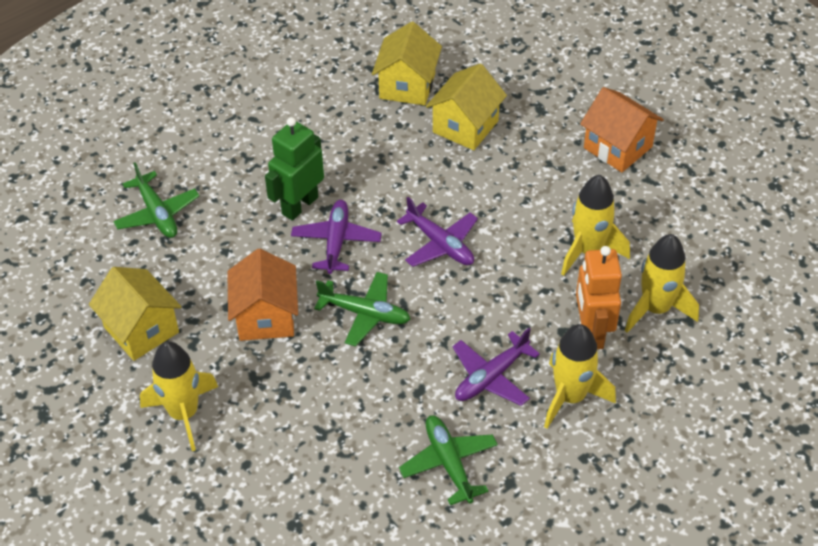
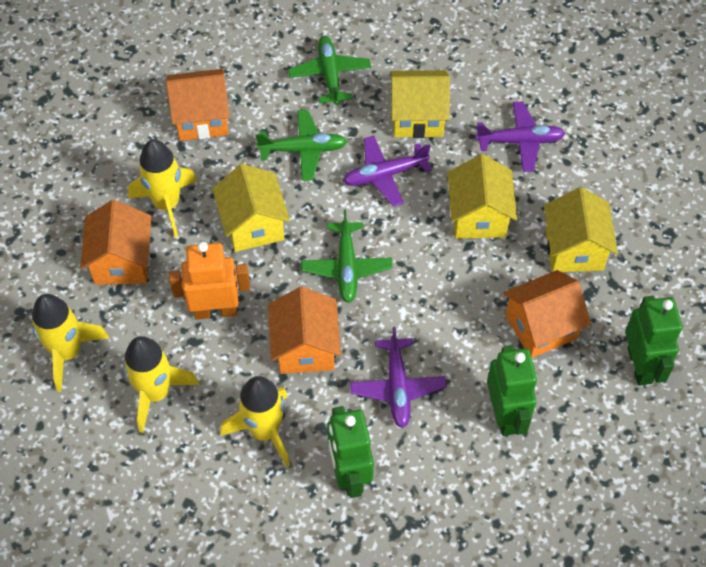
green robot: [265,117,324,221] = 1 -> [327,406,374,498] [487,345,537,436] [625,296,683,386] = 3
orange house: [227,249,298,341] [580,87,664,172] = 2 -> [80,200,151,285] [166,69,230,141] [268,287,341,374] [503,270,591,358] = 4
yellow house: [89,267,181,361] [372,22,442,105] [426,64,507,150] = 3 -> [212,164,290,252] [390,70,450,138] [447,154,517,239] [544,187,618,272] = 4

